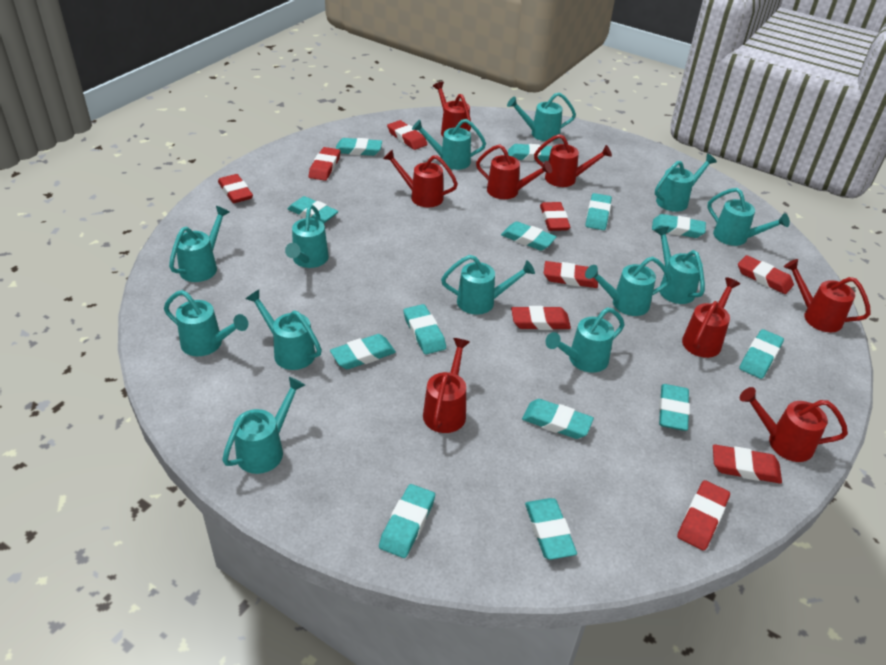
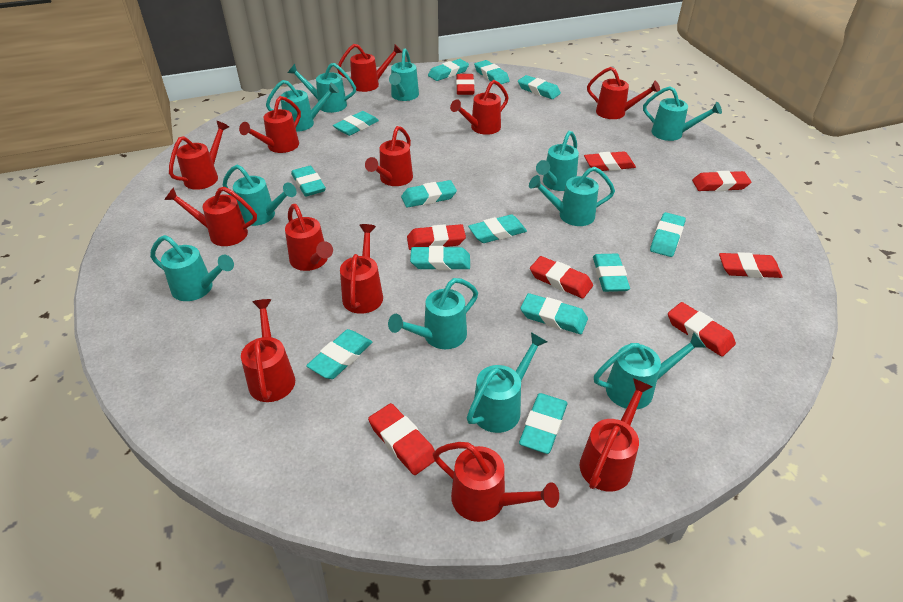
red eraser: [218,174,253,203] [309,147,340,181] [387,120,428,150] [511,306,571,330] [540,202,570,231] [544,261,598,288] [677,480,730,551] [713,444,782,484] [738,255,794,294] = 9 -> [368,403,435,475] [407,224,466,250] [456,74,475,95] [530,256,593,298] [584,151,636,171] [668,302,736,357] [692,171,751,191] [719,252,783,278] = 8
red watering can: [383,149,458,207] [423,338,470,433] [433,81,471,136] [476,144,552,199] [534,134,612,187] [682,277,740,358] [740,387,848,462] [784,259,871,332] = 8 -> [165,187,257,246] [169,121,229,190] [239,96,301,153] [241,299,295,402] [285,204,333,271] [337,44,402,92] [340,224,383,314] [365,126,413,186] [433,442,559,522] [450,80,509,135] [580,378,653,491] [587,67,660,119] = 12
turquoise watering can: [164,290,248,356] [169,206,229,282] [222,377,305,474] [246,290,322,370] [285,205,329,268] [412,119,486,170] [441,255,535,315] [507,92,576,141] [546,307,625,373] [585,257,671,316] [655,154,717,212] [655,226,705,304] [707,188,790,246] = 13 -> [150,235,234,301] [223,165,296,226] [266,80,339,132] [288,63,356,113] [388,278,478,349] [389,48,419,101] [467,332,547,433] [529,167,615,226] [536,131,579,191] [594,332,706,409] [643,86,722,141] = 11

